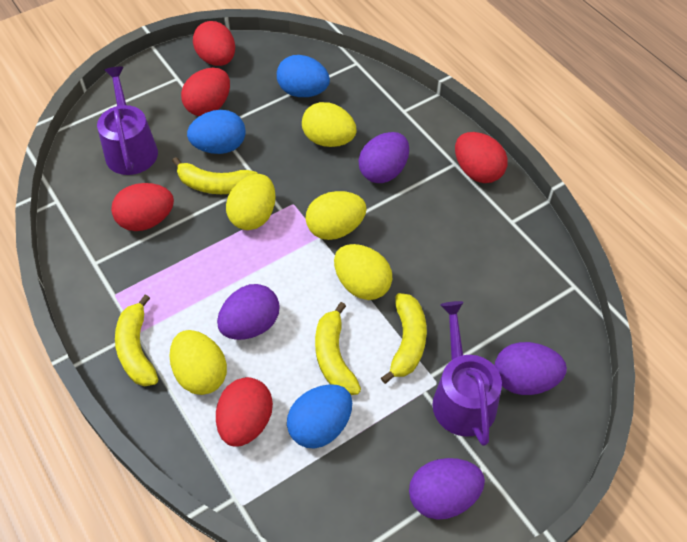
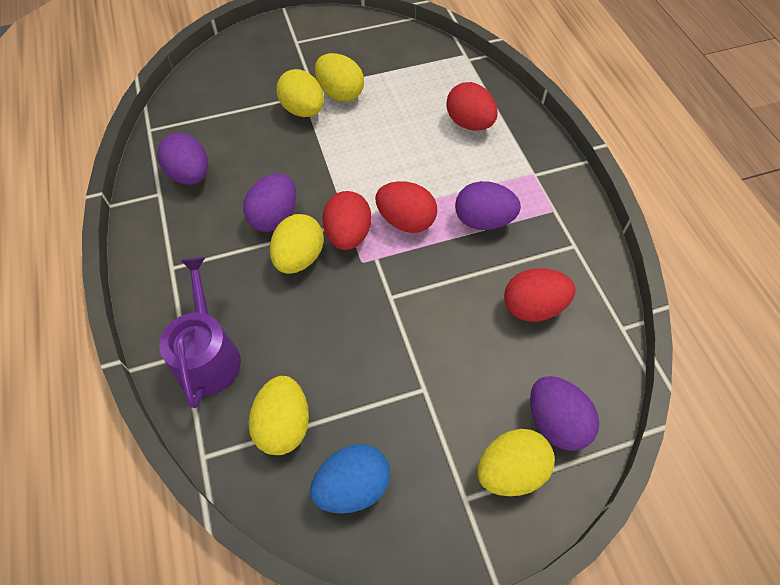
blue egg: [187,110,246,154] [277,55,330,97] [287,384,352,449] = 3 -> [310,444,390,514] = 1
purple watering can: [97,67,158,175] [433,301,502,446] = 2 -> [159,257,241,408] = 1
red egg: [111,183,174,231] [181,68,230,116] [193,21,235,66] [216,377,273,446] [455,132,508,183] = 5 -> [322,191,371,250] [375,181,437,233] [446,82,497,131] [504,268,576,322] = 4
yellow banana: [115,294,158,386] [172,157,258,194] [315,302,361,395] [381,293,427,384] = 4 -> none = 0

